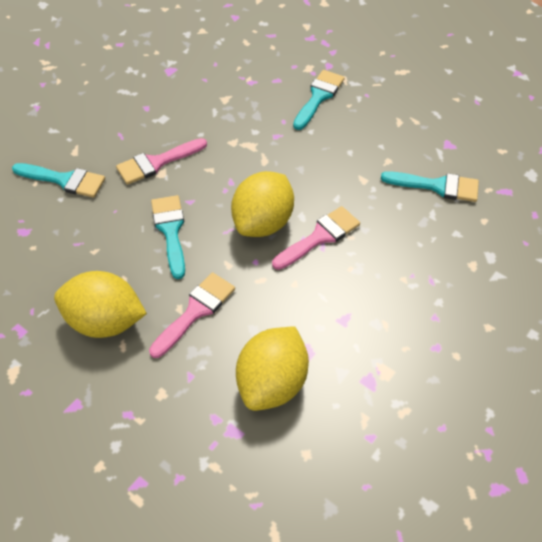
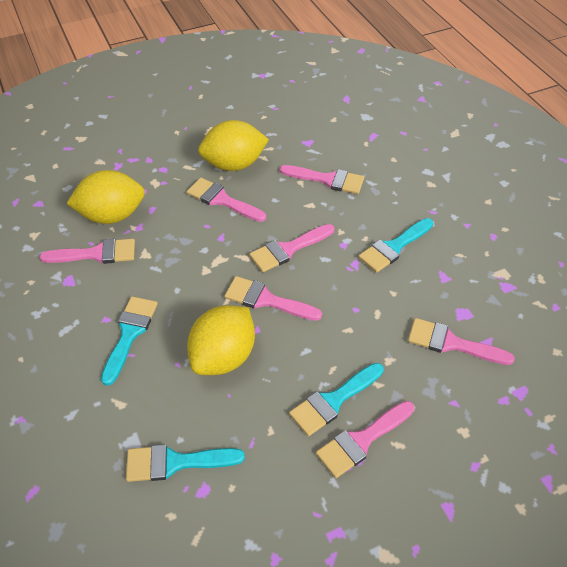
pink brush: [116,138,207,185] [149,272,235,358] [272,206,360,270] = 3 -> [39,239,135,264] [187,178,266,222] [225,276,322,321] [249,224,334,272] [280,165,364,194] [316,401,414,478] [408,318,515,365] = 7

